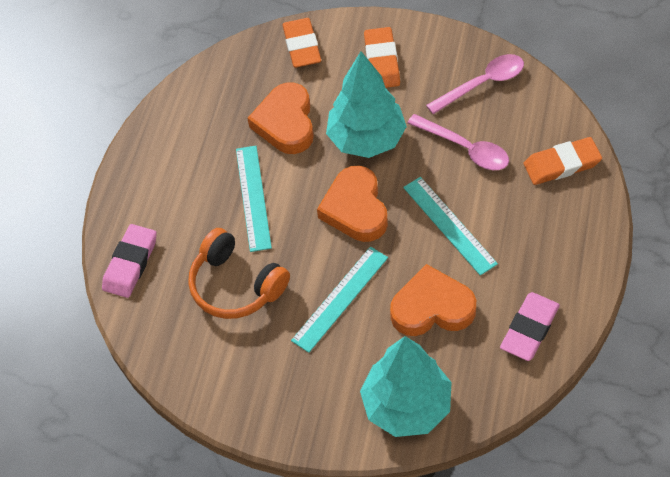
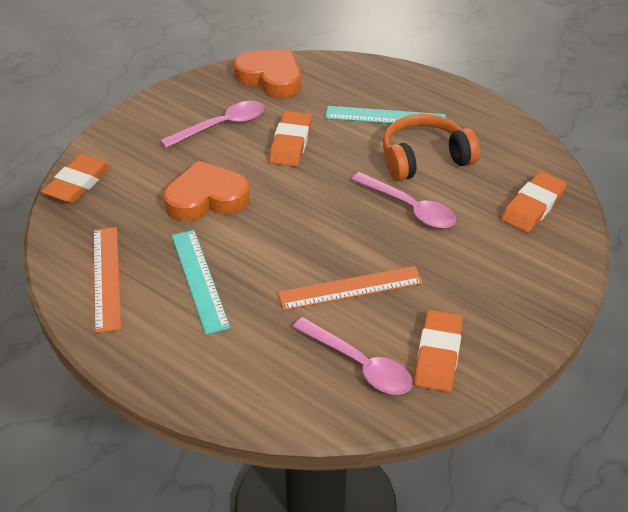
orange eraser: [282,18,321,68] [364,27,400,88] [524,137,602,185] = 3 -> [42,154,111,204] [269,111,312,167] [414,310,463,392] [501,172,567,233] = 4
orange heart: [247,82,314,154] [317,165,388,242] [390,264,476,336] = 3 -> [164,161,250,222] [234,49,301,98] = 2
orange ruler: none = 0 -> [93,227,121,333] [278,266,423,310] = 2
pink eraser: [102,224,157,298] [500,292,560,361] = 2 -> none = 0
pink spoon: [407,114,509,170] [426,54,524,114] = 2 -> [160,101,265,148] [293,317,413,395] [351,172,456,229] = 3
turquoise ruler: [236,146,272,252] [291,246,388,353] [403,177,498,276] = 3 -> [172,230,230,335] [325,106,446,124] = 2
turquoise tree: [326,51,407,158] [360,336,452,437] = 2 -> none = 0

